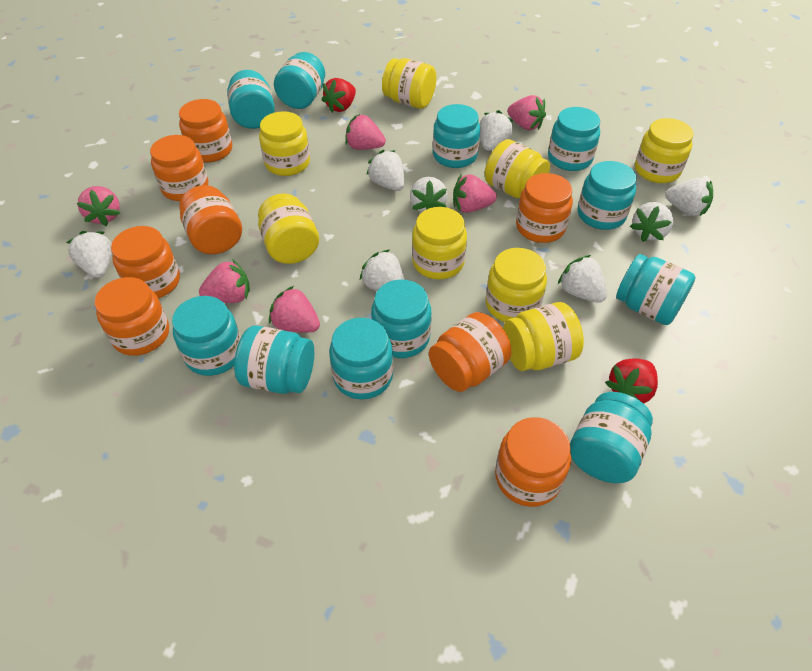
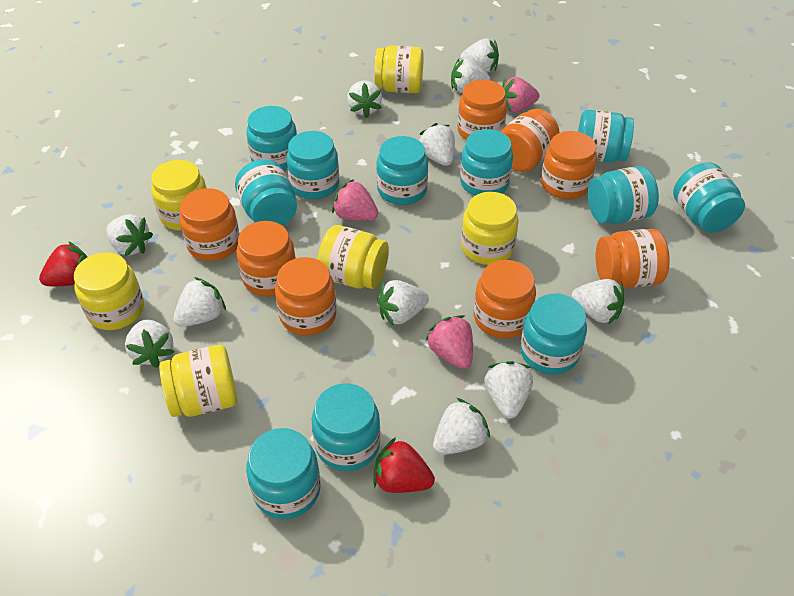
pink strawberry: [77,186,120,226] [199,259,250,303] [269,286,320,332] [345,114,386,150] [453,174,497,213] [507,95,546,130] = 6 -> [332,179,378,221] [425,315,473,369] [502,77,539,113] = 3
white strawberry: [66,231,112,278] [360,249,404,291] [366,150,404,191] [410,177,448,213] [480,110,513,151] [558,255,607,303] [630,202,673,242] [665,178,713,216] = 8 -> [106,214,153,256] [125,319,174,368] [174,277,226,327] [347,80,382,118] [377,280,429,326] [419,123,455,166] [433,398,490,455] [451,58,490,93] [460,39,499,73] [484,361,533,419] [572,279,624,325] = 11
yellow jar: [258,194,319,264] [259,111,310,176] [382,58,437,109] [412,207,467,279] [485,139,550,198] [485,248,547,322] [503,302,584,371] [635,118,694,183] = 8 -> [74,252,144,330] [151,160,207,231] [159,345,237,417] [317,225,389,289] [374,46,424,93] [461,192,519,265] = 6

